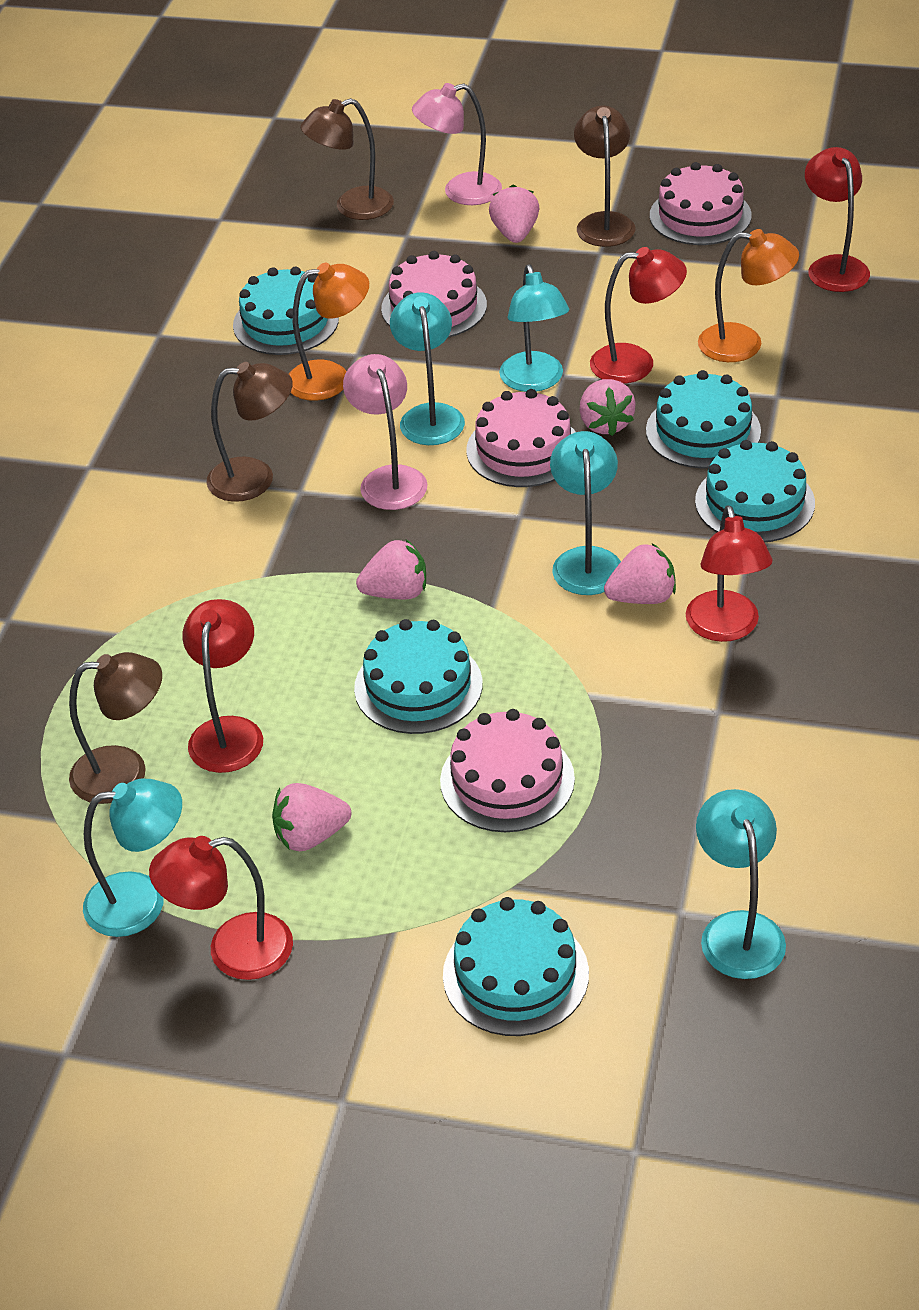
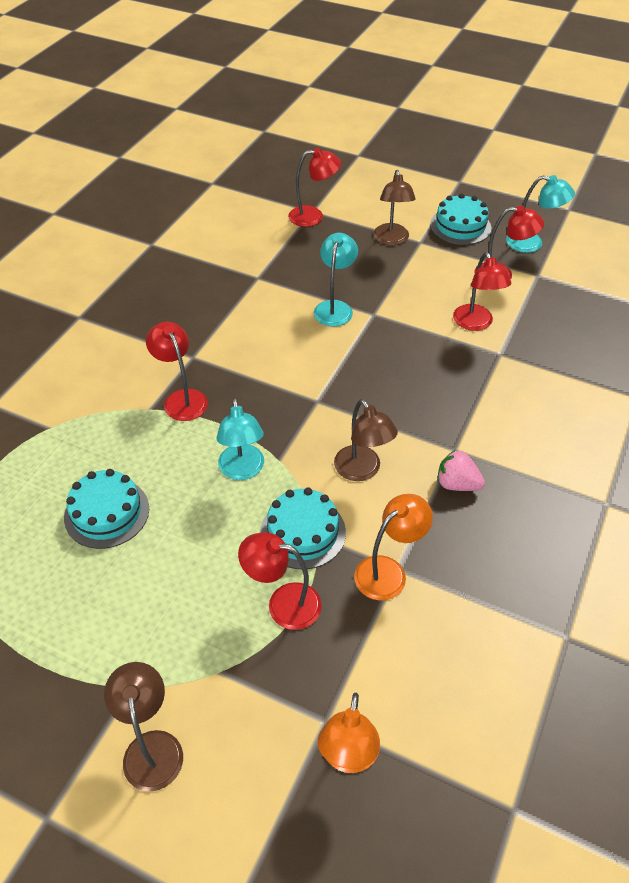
brown lamp: [69,652,162,804] [206,362,293,502] [301,98,394,220] [574,106,635,247] = 4 -> [104,662,183,792] [334,399,398,481] [374,170,416,245] = 3
pink cake: [381,251,487,338] [440,709,575,832] [466,389,575,487] [650,162,752,245] = 4 -> none = 0
pink lamp: [343,354,428,510] [412,83,502,205] = 2 -> none = 0
pink strawberry: [272,783,351,851] [356,539,426,599] [489,185,539,243] [580,379,636,436] [604,543,676,604] = 5 -> [437,450,485,491] = 1
turquoise cake: [233,266,339,355] [354,619,483,734] [443,897,589,1036] [646,370,761,469] [695,440,815,542] = 5 -> [64,469,149,549] [260,487,346,569] [430,193,491,245] = 3
turquoise lamp: [83,779,182,937] [390,292,465,445] [499,264,569,392] [550,431,621,595] [696,789,786,979] = 5 -> [217,398,264,480] [314,233,358,327] [506,175,575,253] = 3

